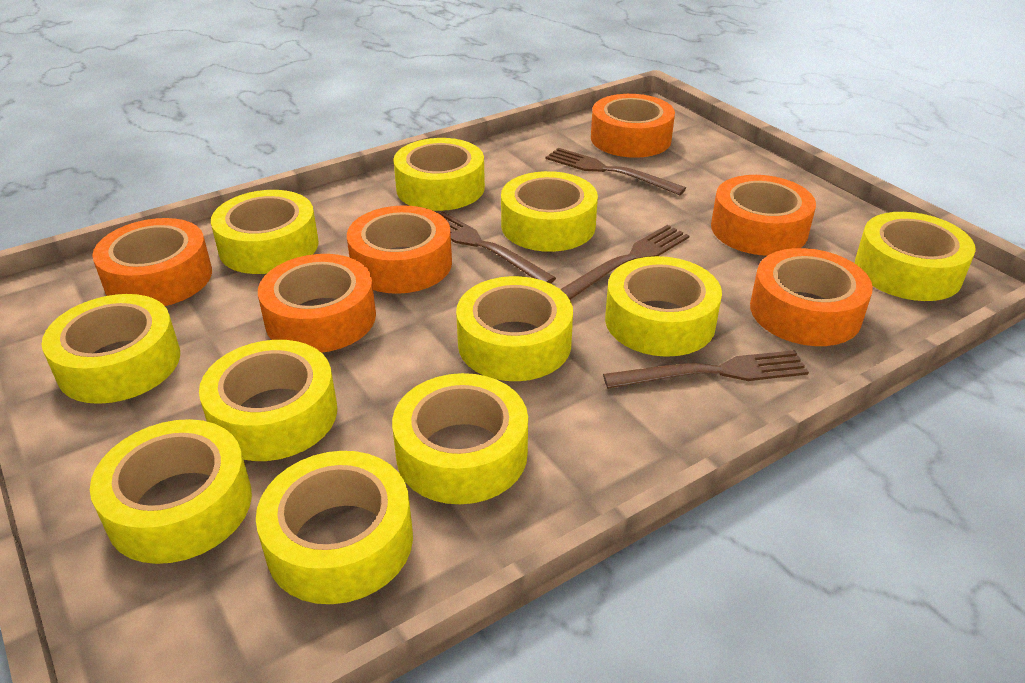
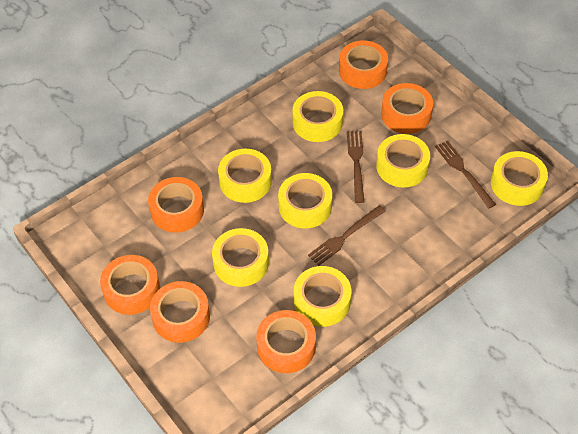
brown fork: [439,212,556,284] [546,148,686,195] [560,225,690,300] [603,350,809,389] = 4 -> [308,205,386,266] [347,131,364,203] [435,140,496,208] = 3
yellow tape: [41,294,180,404] [90,419,252,564] [199,340,337,461] [211,190,319,274] [256,451,413,604] [392,373,528,504] [393,138,485,211] [456,276,573,381] [501,171,598,252] [605,256,722,357] [855,212,976,301] = 11 -> [212,228,269,287] [218,149,272,203] [278,173,332,228] [292,91,343,142] [294,266,351,327] [376,134,430,188] [491,151,548,206] = 7

